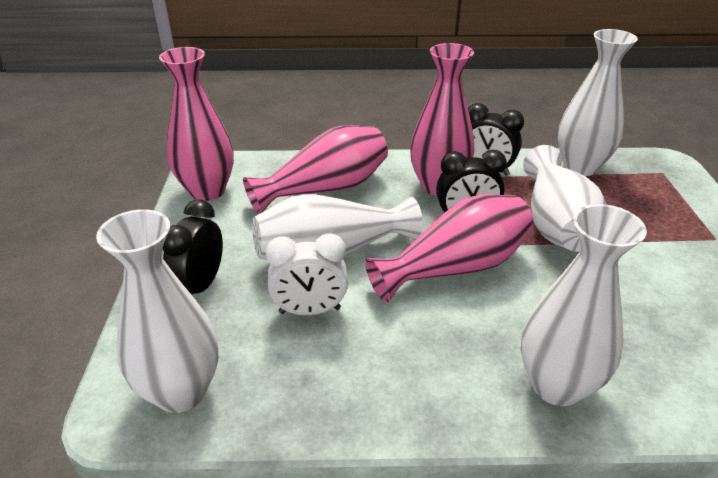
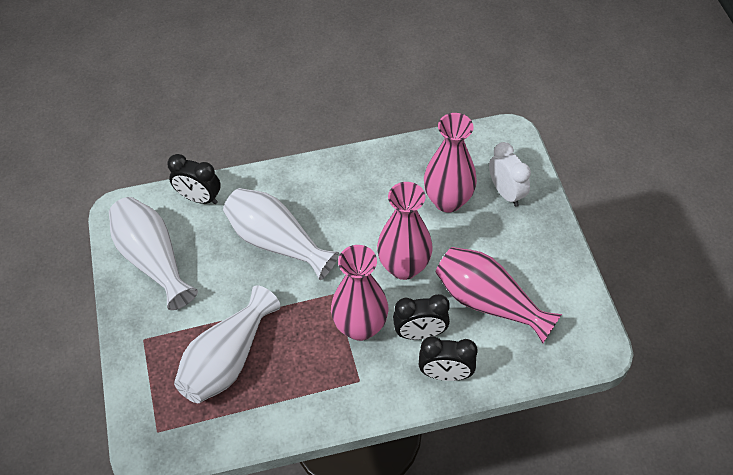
white vase: [96,209,219,413] [252,194,423,260] [521,204,647,406] [523,145,606,252] [557,29,638,176] = 5 -> [109,197,198,310] [174,285,281,403] [223,188,339,280] = 3

